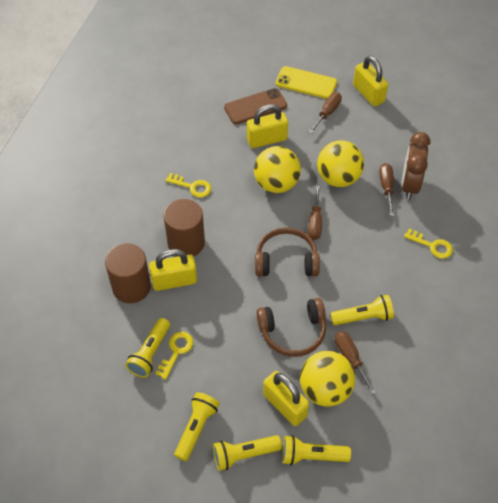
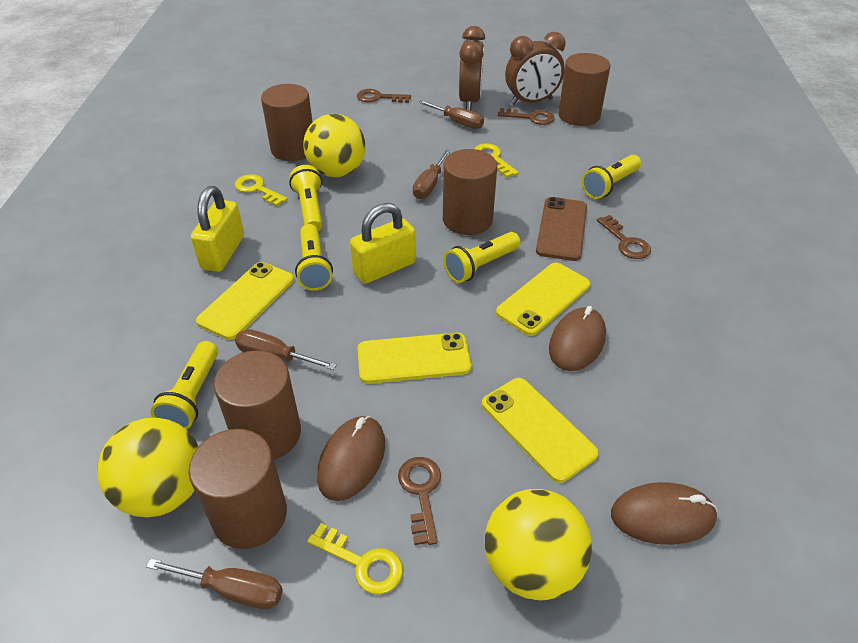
brown clock: [401,132,430,200] = 1 -> [459,26,485,111] [505,32,566,105] = 2
brown cylinder: [105,243,151,303] [163,199,205,257] = 2 -> [188,429,287,549] [214,350,301,460] [261,84,313,161] [443,149,497,235] [558,53,610,126] = 5
brown headphones: [255,227,320,276] [257,298,326,357] = 2 -> none = 0
brown key: none = 0 -> [357,89,411,103] [398,457,441,545] [498,108,555,125] [597,215,651,259] = 4
brown mouse: none = 0 -> [317,416,385,501] [549,306,606,371] [611,482,717,545] = 3
yellow padlock: [149,249,197,291] [247,104,288,148] [263,371,309,426] [353,56,388,107] = 4 -> [191,186,244,272] [350,203,416,284] = 2
yellow phone: [276,66,337,99] = 1 -> [196,262,294,340] [358,333,471,384] [482,378,599,483] [496,263,590,336] = 4

